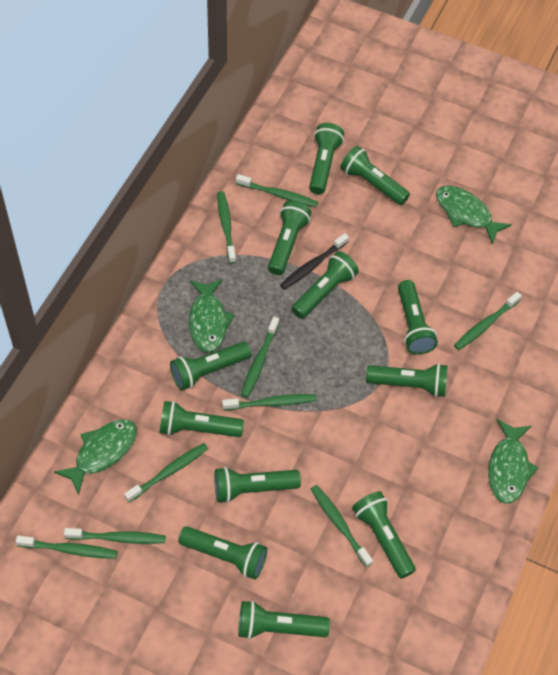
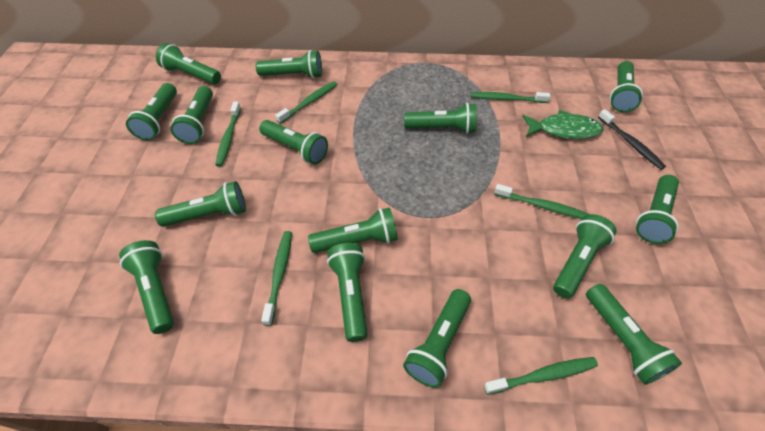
green fish: [54,419,137,495] [189,279,235,353] [436,186,512,245] [488,419,538,503] = 4 -> [522,110,604,139] = 1
green flashlight: [160,401,244,437] [170,342,252,390] [178,526,267,580] [214,467,301,503] [238,600,330,639] [268,201,311,275] [291,251,359,319] [309,123,344,194] [340,146,410,205] [352,491,416,579] [366,363,448,397] [398,280,438,355] = 12 -> [119,240,174,334] [126,83,177,140] [155,181,246,227] [156,43,221,84] [171,86,213,144] [256,50,322,79] [259,120,328,164] [308,207,398,253] [327,243,368,342] [403,289,471,388] [404,103,477,134] [553,214,616,299] [586,284,682,385] [610,61,643,112] [636,175,679,244] = 15
green toothbrush: [16,535,118,559] [64,528,166,544] [124,443,208,502] [217,191,236,264] [222,394,316,410] [236,174,318,207] [241,317,279,398] [311,485,373,568] [454,292,522,350] = 9 -> [215,102,241,167] [261,231,292,326] [275,81,337,124] [470,92,550,103] [484,357,598,395] [494,184,589,219] = 6

